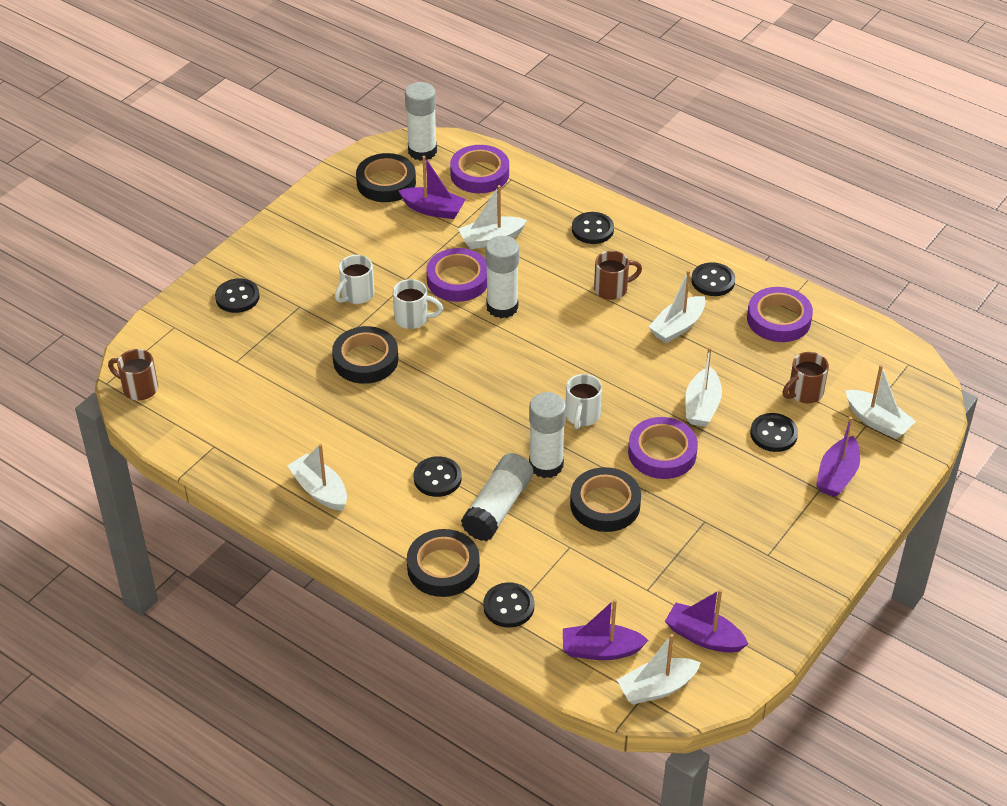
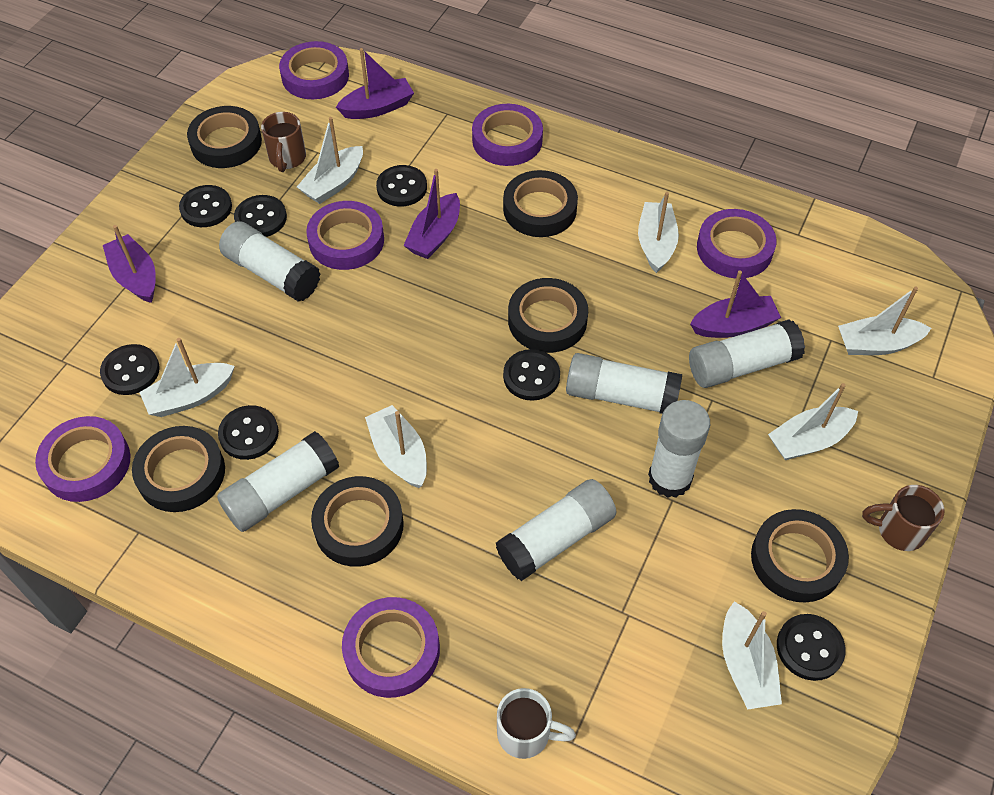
black button: [215,278,260,313] [414,456,462,497] [483,582,535,628] [572,212,614,244] [692,262,735,296] [750,413,798,452] = 6 -> [100,344,160,395] [179,185,232,227] [218,405,279,460] [234,195,287,237] [376,165,427,206] [503,349,560,401] [777,614,846,681] = 7
black tape: [332,326,398,384] [356,153,416,202] [407,529,480,597] [570,467,641,532] = 4 -> [132,426,225,512] [187,106,262,168] [311,476,404,567] [503,170,578,237] [508,278,588,353] [751,509,849,603] = 6
brown mug: [108,349,158,400] [594,251,642,300] [782,352,829,403] = 3 -> [261,112,306,172] [862,485,945,551] = 2
purple tape: [426,248,487,302] [450,145,509,193] [628,417,698,479] [747,287,813,342] = 4 -> [35,416,130,502] [279,41,349,99] [306,201,384,270] [342,597,440,698] [472,104,543,166] [697,209,777,279] = 6
white boat: [287,443,347,511] [458,185,527,249] [617,634,701,704] [649,270,705,343] [686,347,722,427] [845,365,916,439] = 6 -> [139,338,235,417] [297,117,363,204] [365,405,427,488] [638,192,679,273] [722,601,782,710] [768,383,858,460] [838,287,931,355] = 7
white glue stick: [405,82,437,161] [461,453,533,541] [485,236,519,318] [529,392,566,478] = 4 -> [217,431,339,532] [219,221,321,302] [496,479,616,581] [566,353,682,414] [648,400,710,498] [689,319,805,388] = 6
white mug: [335,255,374,304] [393,279,443,329] [566,374,602,429] = 3 -> [497,688,576,759] = 1

